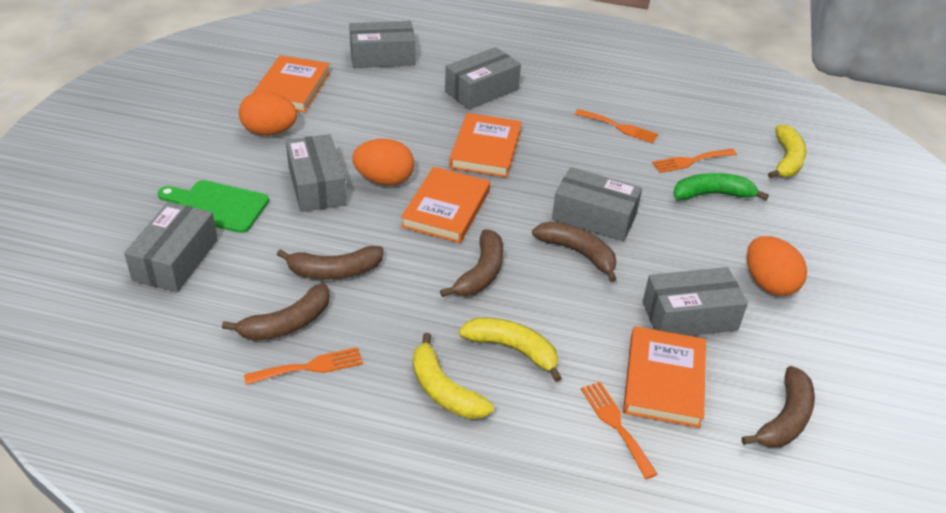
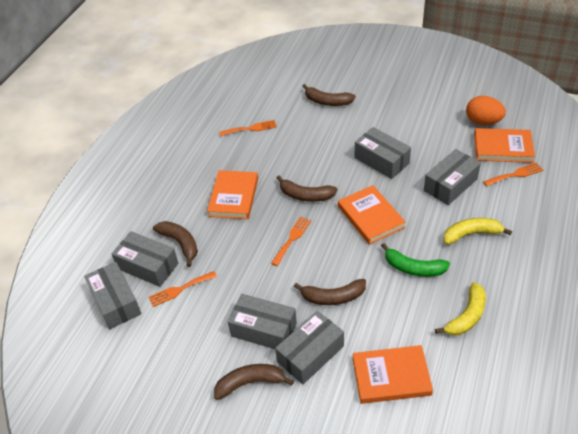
green cutting board: [158,180,269,233] = 1 -> none = 0
orange egg: [239,91,297,136] [352,139,414,186] [747,236,807,296] = 3 -> [466,96,506,125] = 1
yellow banana: [413,333,494,419] [459,318,562,382] [768,124,807,179] = 3 -> [435,282,486,335] [443,218,512,245] = 2

